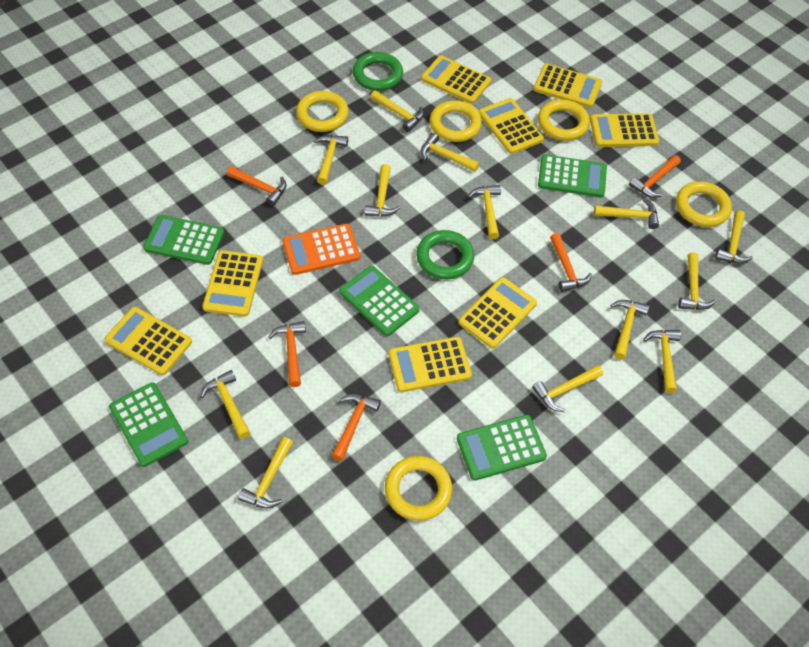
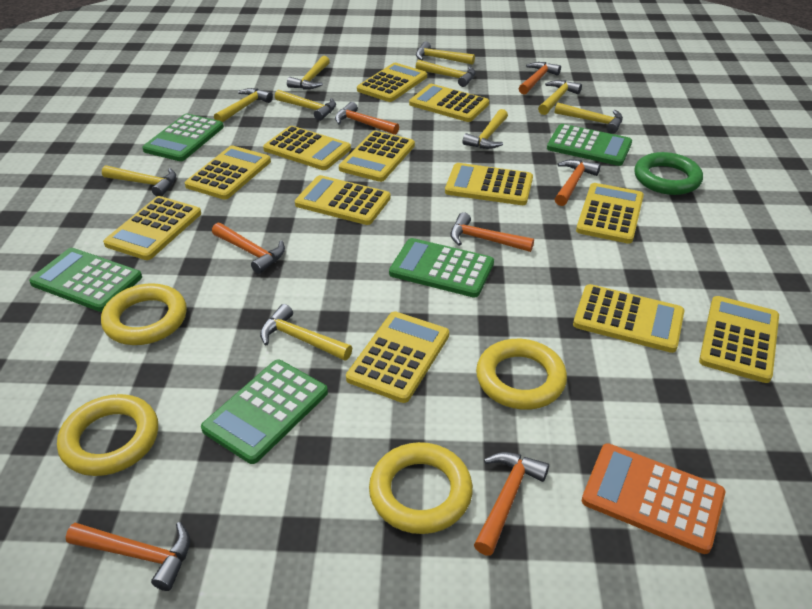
green ring: [353,52,403,91] [416,230,474,279] = 2 -> [634,152,703,195] = 1
orange hammer: [227,166,287,206] [268,321,306,387] [331,394,381,461] [550,233,592,292] [629,155,681,198] = 5 -> [66,522,190,591] [212,223,285,274] [335,102,399,135] [450,212,534,252] [474,452,549,555] [519,62,561,95] [555,159,601,206] = 7
yellow calculator: [104,307,192,375] [202,250,263,317] [389,337,472,392] [421,55,491,104] [458,277,537,349] [479,98,544,154] [533,64,602,108] [590,113,659,147] = 8 -> [103,196,201,260] [185,146,271,200] [263,126,351,170] [295,175,391,225] [339,131,415,182] [346,311,449,403] [357,63,427,102] [409,84,489,122] [445,163,533,205] [573,284,685,353] [576,183,644,244] [699,296,779,383] = 12
yellow hammer: [200,370,250,439] [238,437,293,508] [314,135,348,185] [365,164,400,216] [370,90,424,132] [420,133,479,172] [467,185,501,239] [532,365,603,412] [594,199,659,229] [610,300,649,360] [643,330,681,393] [678,252,716,310] [715,210,753,264] = 13 -> [102,165,176,196] [214,88,273,122] [260,304,352,361] [275,90,336,121] [287,56,330,89] [416,41,475,65] [416,60,475,87] [462,109,508,149] [538,80,582,115] [555,103,623,134] = 10
yellow ring: [296,91,349,132] [385,456,452,521] [430,101,482,142] [538,99,590,141] [676,181,732,227] = 5 -> [57,394,158,476] [101,283,187,345] [369,442,473,534] [476,339,567,410] = 4

